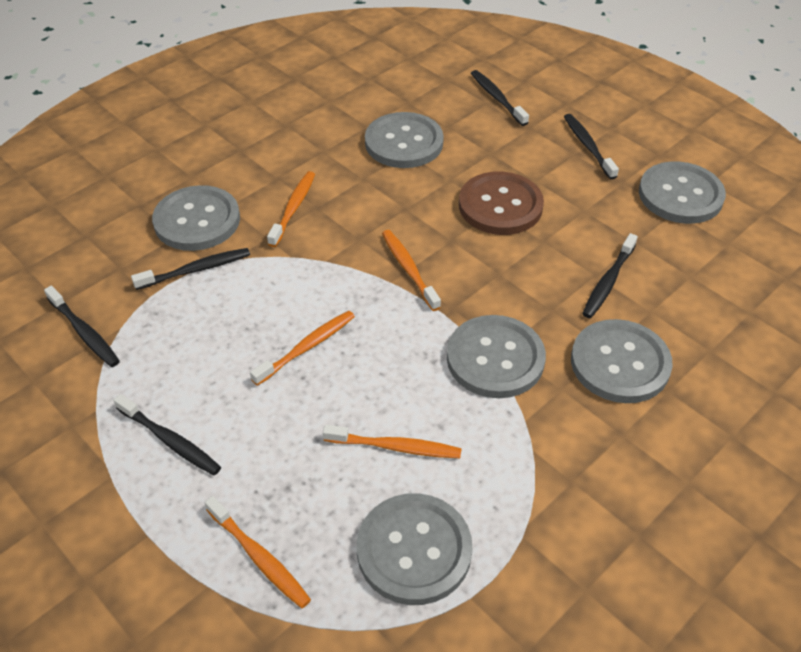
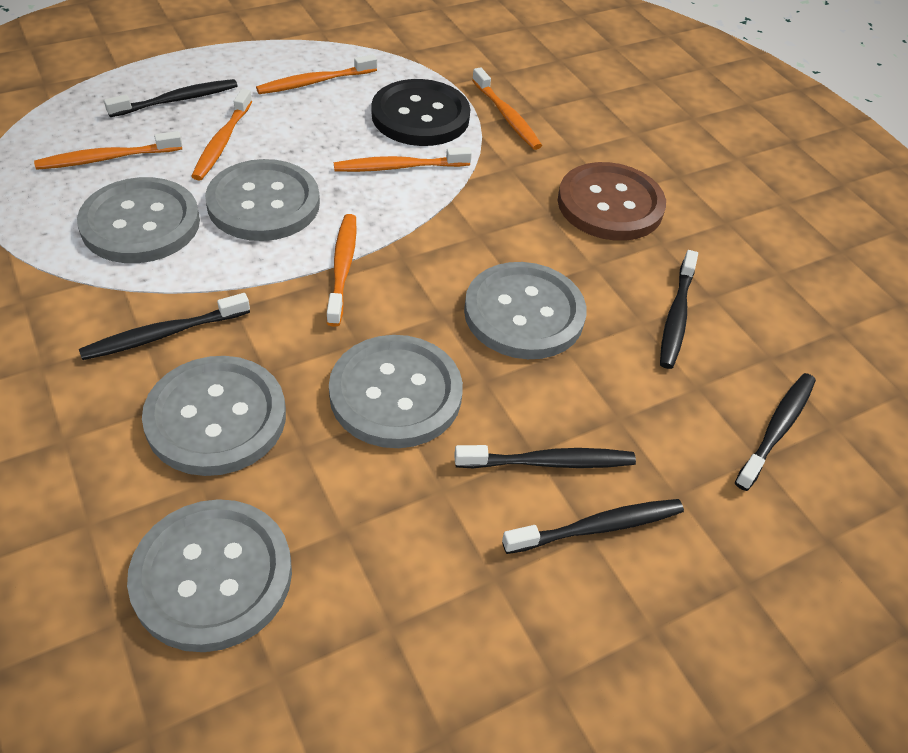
black button: none = 0 -> [371,79,470,146] = 1
orange toothbrush: [205,496,311,608] [250,311,355,386] [267,171,315,247] [323,425,462,458] [382,230,441,311] = 5 -> [34,131,182,170] [191,89,252,181] [256,54,377,94] [327,214,357,327] [334,147,472,172] [472,67,542,150] = 6

